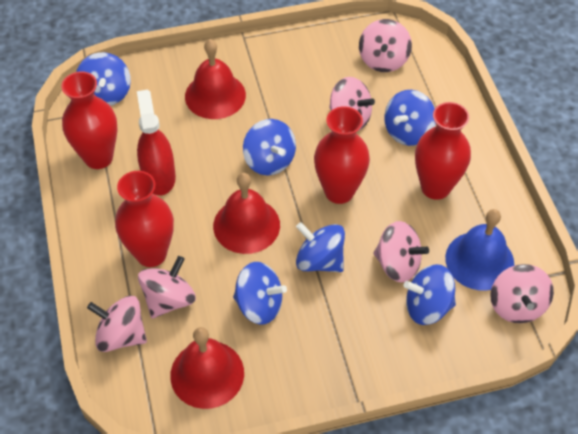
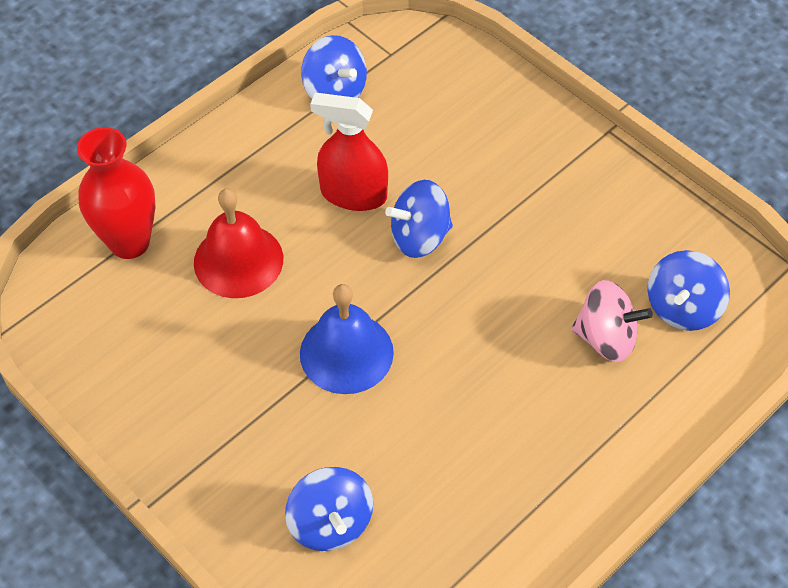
blue spinning top: [76,52,131,106] [233,262,287,325] [243,119,296,175] [296,222,345,272] [384,90,436,146] [403,264,456,325] = 6 -> [285,467,373,551] [301,35,367,99] [385,180,453,258] [648,250,730,331] = 4
pink spinning top: [87,296,147,352] [138,256,196,318] [329,77,375,131] [359,19,412,72] [374,221,429,283] [490,264,554,323] = 6 -> [571,280,653,362] = 1
red bell: [170,327,244,409] [185,39,246,119] [213,173,280,254] = 3 -> [194,188,283,298] = 1
red vase: [61,71,117,169] [115,171,174,267] [314,106,370,204] [415,102,471,200] = 4 -> [77,127,155,259] = 1

